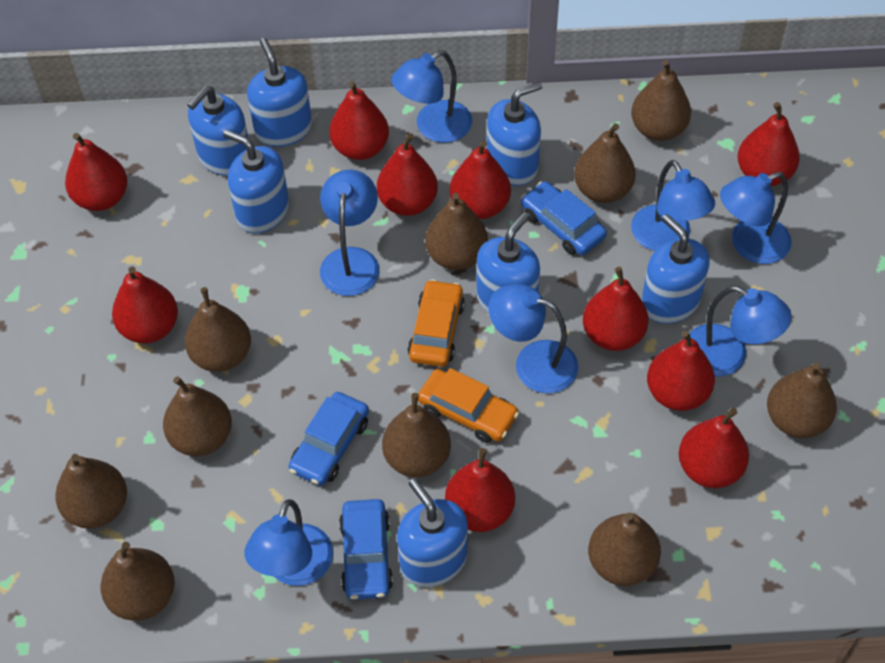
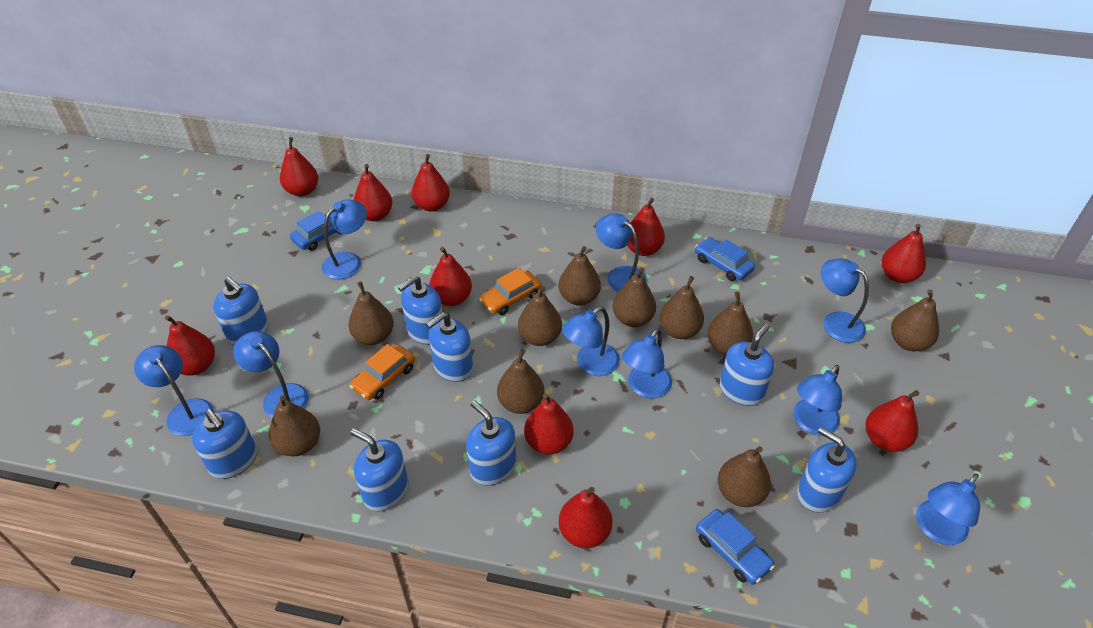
blue lamp: [244,499,333,586] [320,170,379,296] [391,50,472,143] [489,284,579,393] [631,160,715,251] [689,286,792,377] [720,172,792,264] = 7 -> [134,345,214,436] [233,331,309,418] [322,199,367,279] [562,307,620,376] [596,214,647,292] [622,328,672,399] [793,365,842,436] [821,259,869,343] [916,473,980,545] = 9
blue soap dispenser: [187,86,248,176] [223,129,289,233] [247,38,312,147] [397,478,468,587] [476,212,540,314] [487,82,542,186] [641,214,710,324] = 7 -> [192,409,257,479] [213,277,268,346] [351,428,408,511] [398,276,442,345] [426,312,473,382] [466,400,516,486] [720,323,774,406] [797,427,857,513] = 8

